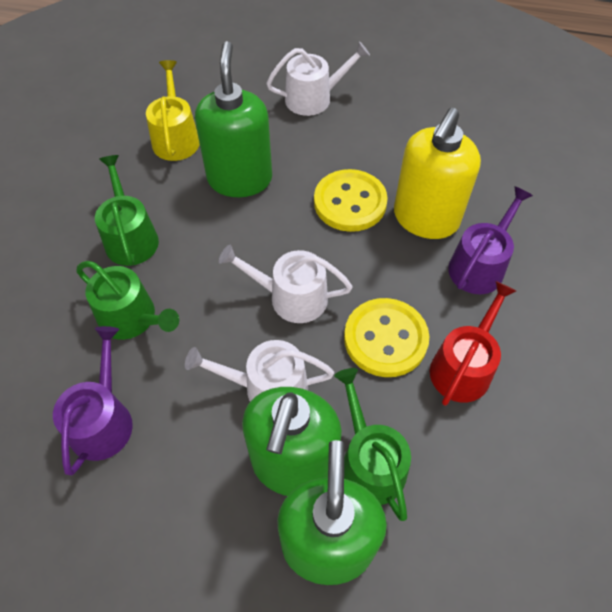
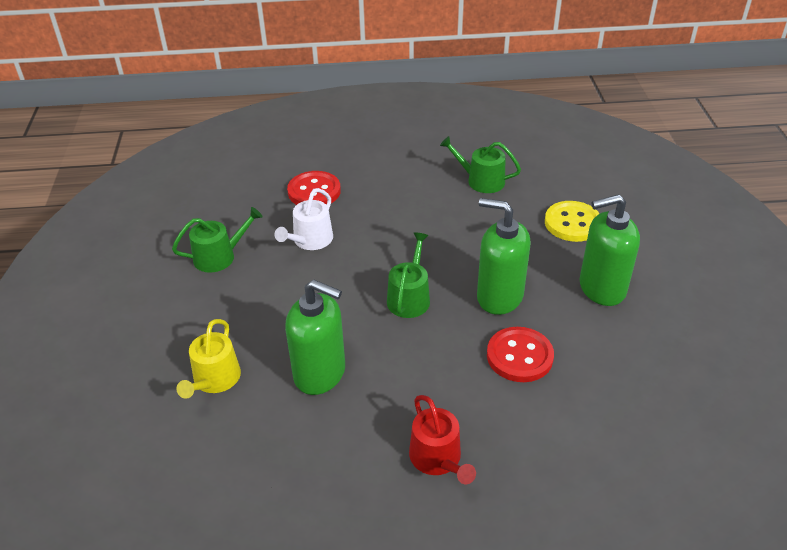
purple watering can: [53,326,133,475] [448,186,533,294] = 2 -> none = 0
red button: none = 0 -> [287,171,341,205] [487,327,554,382] = 2
white watering can: [185,340,334,402] [219,244,353,323] [266,41,370,116] = 3 -> [275,188,333,250] = 1
yellow button: [314,169,388,232] [344,298,429,377] = 2 -> [545,201,600,242] = 1
yellow soap dispenser: [394,108,481,239] = 1 -> none = 0

